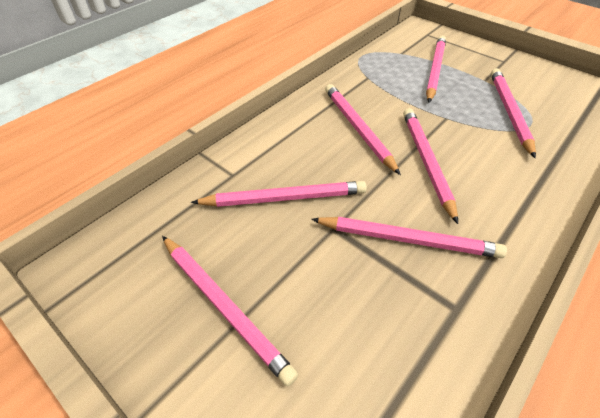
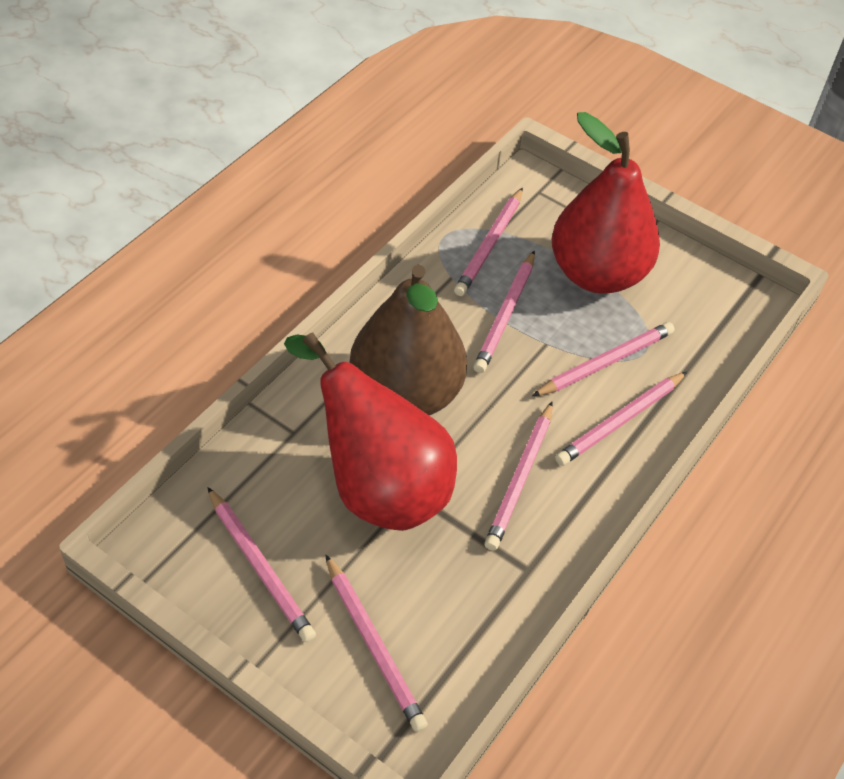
brown pear: none = 0 -> [350,265,467,415] = 1
red pear: none = 0 -> [284,332,457,531] [552,112,660,294] = 2

